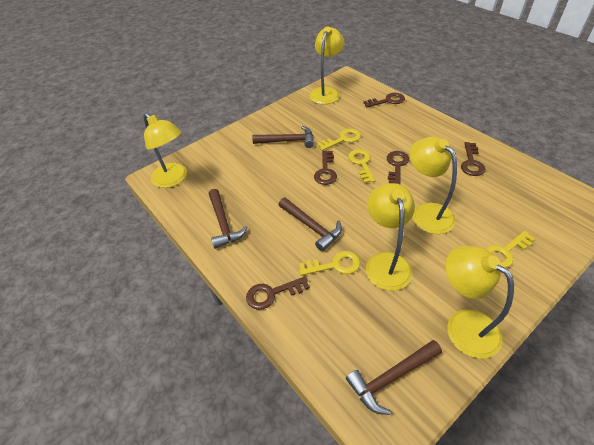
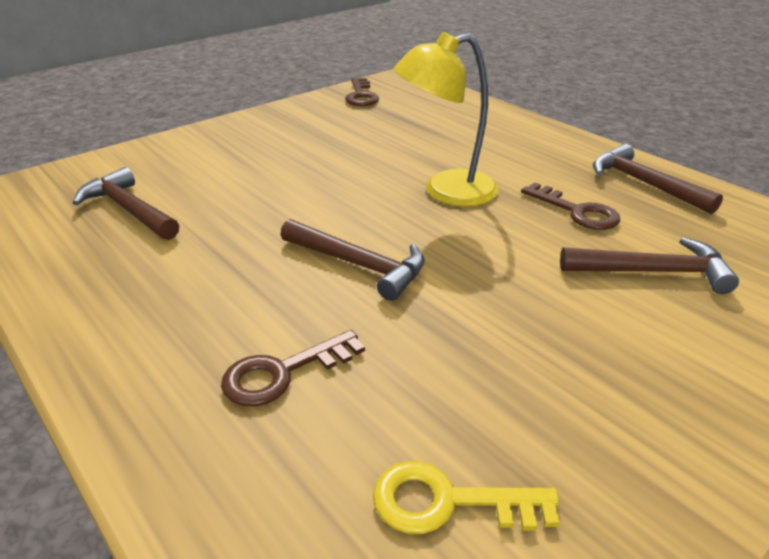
brown key: [246,276,310,310] [314,151,337,185] [363,93,405,108] [387,151,409,184] [461,142,486,176] = 5 -> [221,330,365,407] [345,78,379,106] [521,183,620,230] = 3
yellow key: [299,251,360,276] [317,129,361,151] [348,149,375,183] [485,231,535,268] = 4 -> [373,461,560,534] = 1
yellow lamp: [144,113,187,188] [309,27,345,104] [366,183,415,291] [410,137,457,234] [446,245,514,358] = 5 -> [394,32,499,207] = 1

